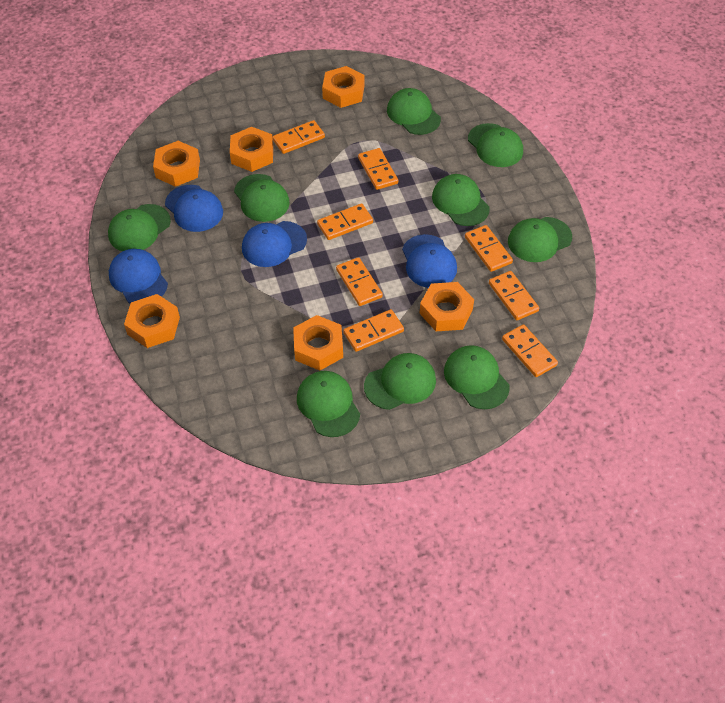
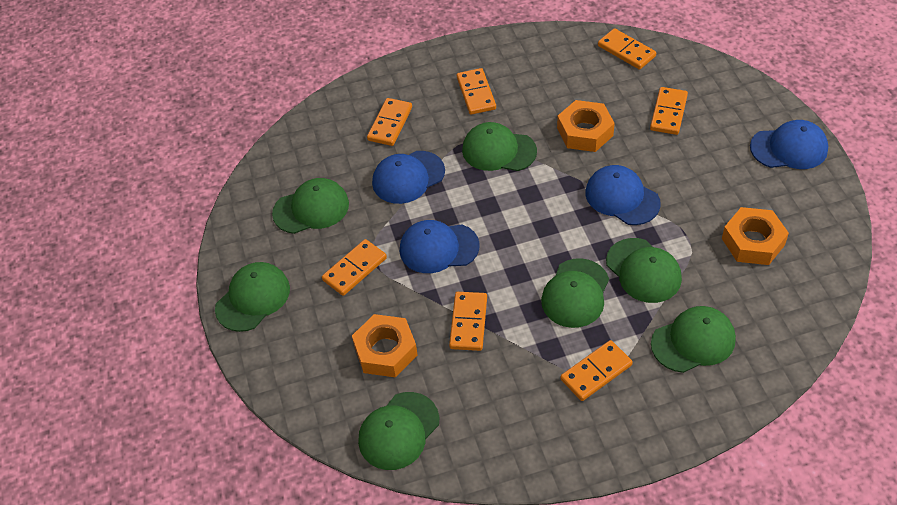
green cap: [108,204,171,251] [234,174,290,222] [297,371,360,437] [364,353,436,410] [387,88,441,135] [432,174,490,226] [444,345,509,409] [468,123,523,167] [508,217,572,262] = 9 -> [215,262,290,332] [272,178,349,234] [358,392,439,470] [462,122,537,171] [541,258,609,328] [606,238,682,303] [651,306,736,373] = 7
orange domino: [272,120,325,154] [317,203,373,240] [336,257,383,306] [343,309,404,352] [358,148,398,190] [465,225,513,272] [489,271,539,320] [502,324,558,377] = 8 -> [322,239,387,296] [367,98,412,146] [449,292,487,351] [457,68,496,115] [560,340,633,401] [598,28,656,70] [650,87,688,135] = 7
orange nut: [124,294,180,348] [153,141,200,187] [230,127,273,172] [293,315,343,371] [322,66,364,108] [419,282,474,331] = 6 -> [352,314,418,378] [557,100,615,152] [722,207,789,265] = 3

